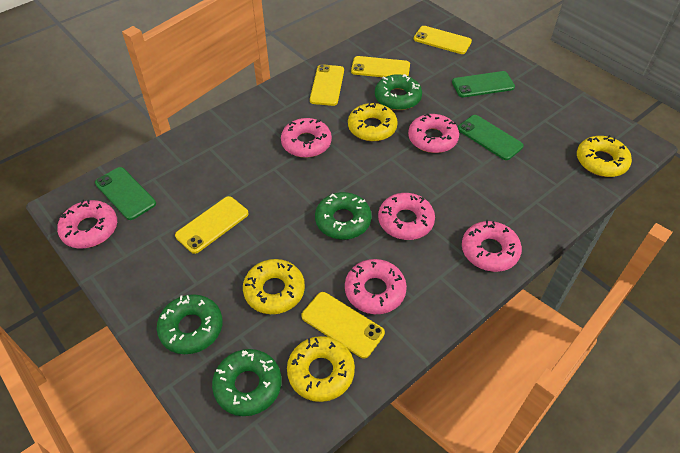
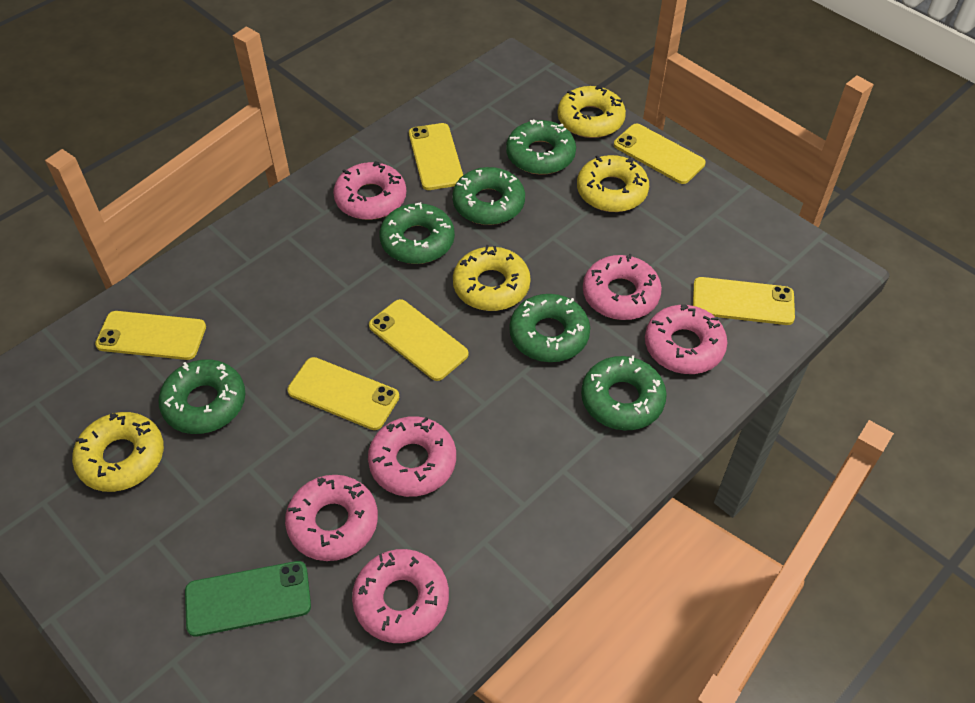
green donut: [157,294,223,354] [212,349,282,416] [315,192,372,240] [375,74,422,110] = 4 -> [158,359,246,434] [379,202,455,264] [452,167,525,225] [506,120,576,175] [509,294,590,362] [581,355,667,430] = 6
green phone: [95,167,156,220] [452,71,515,97] [458,115,524,160] = 3 -> [185,561,311,637] = 1
yellow phone: [175,196,249,254] [301,292,385,359] [310,64,344,106] [351,56,410,77] [414,26,472,54] = 5 -> [95,311,206,360] [287,357,399,430] [369,299,469,381] [409,123,463,190] [614,124,706,184] [693,277,795,325] = 6

